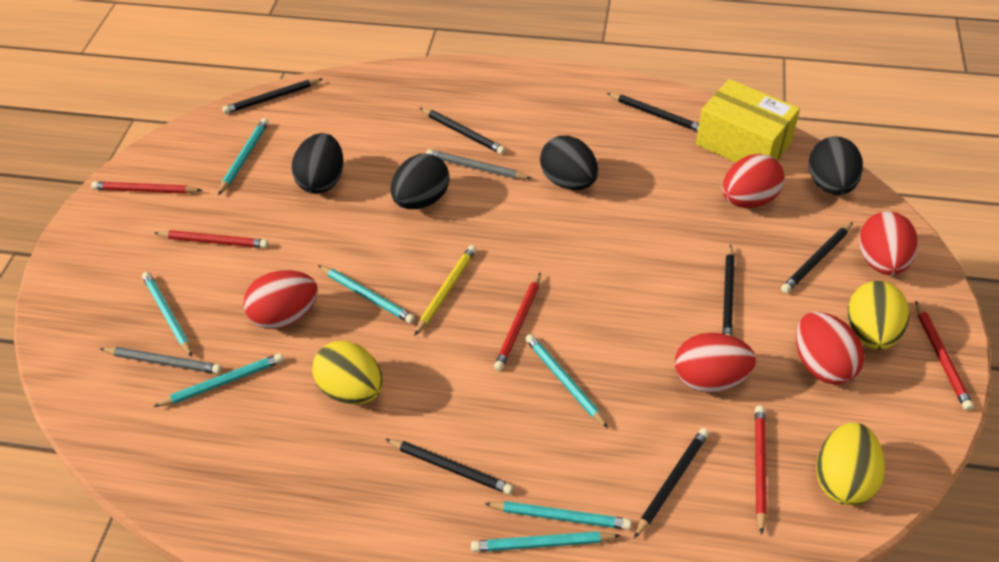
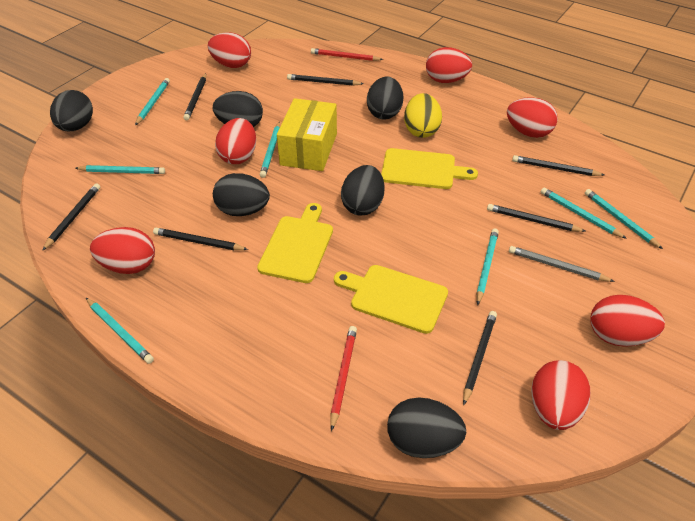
black egg: [292,133,344,194] [391,154,449,209] [540,135,598,190] [809,136,863,195] = 4 -> [50,90,93,131] [213,91,263,127] [213,173,270,216] [341,165,385,216] [367,77,404,119] [387,398,466,458] = 6
grey pencil: [100,347,222,374] [426,149,532,179] = 2 -> [509,246,615,282] = 1
red egg: [244,270,318,329] [675,333,756,393] [722,154,785,208] [796,312,864,385] [859,211,918,275] = 5 -> [90,227,155,274] [208,32,251,68] [215,118,256,164] [426,47,472,83] [507,97,558,138] [531,360,590,430] [590,295,665,347] = 7
red pencil: [91,182,202,194] [155,230,268,248] [494,272,541,371] [755,406,767,535] [916,301,974,410] = 5 -> [311,48,383,61] [330,326,357,431] = 2
yellow cutting board: none = 0 -> [257,203,333,283] [334,265,448,334] [381,148,478,189] = 3
yellow egg: [312,341,383,405] [816,423,885,505] [848,281,909,350] = 3 -> [404,93,442,138] = 1
yellow pencil: [414,245,476,336] = 1 -> none = 0

